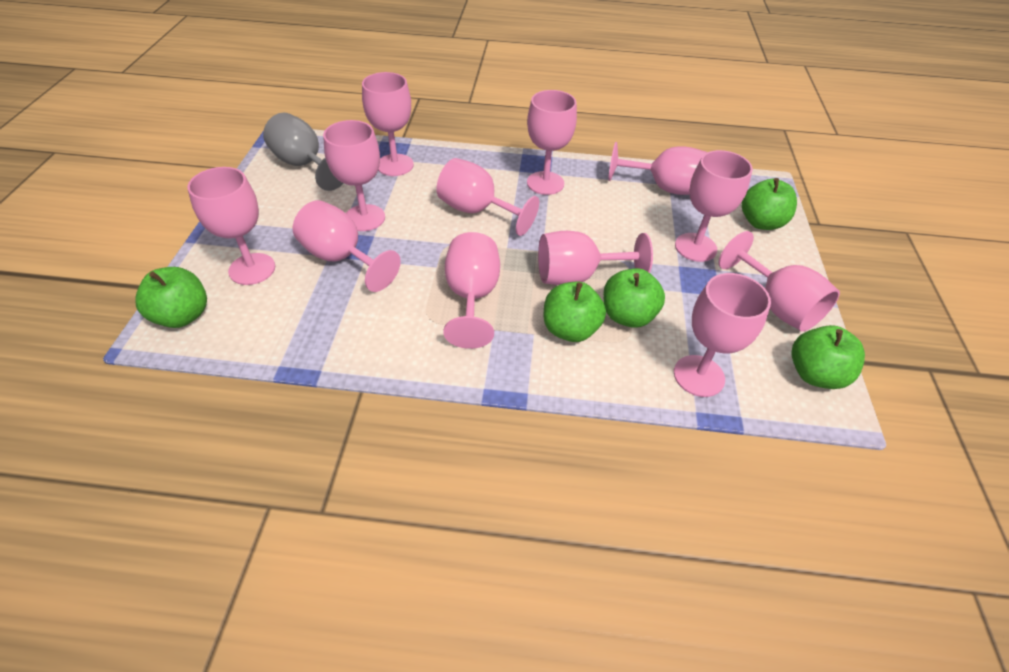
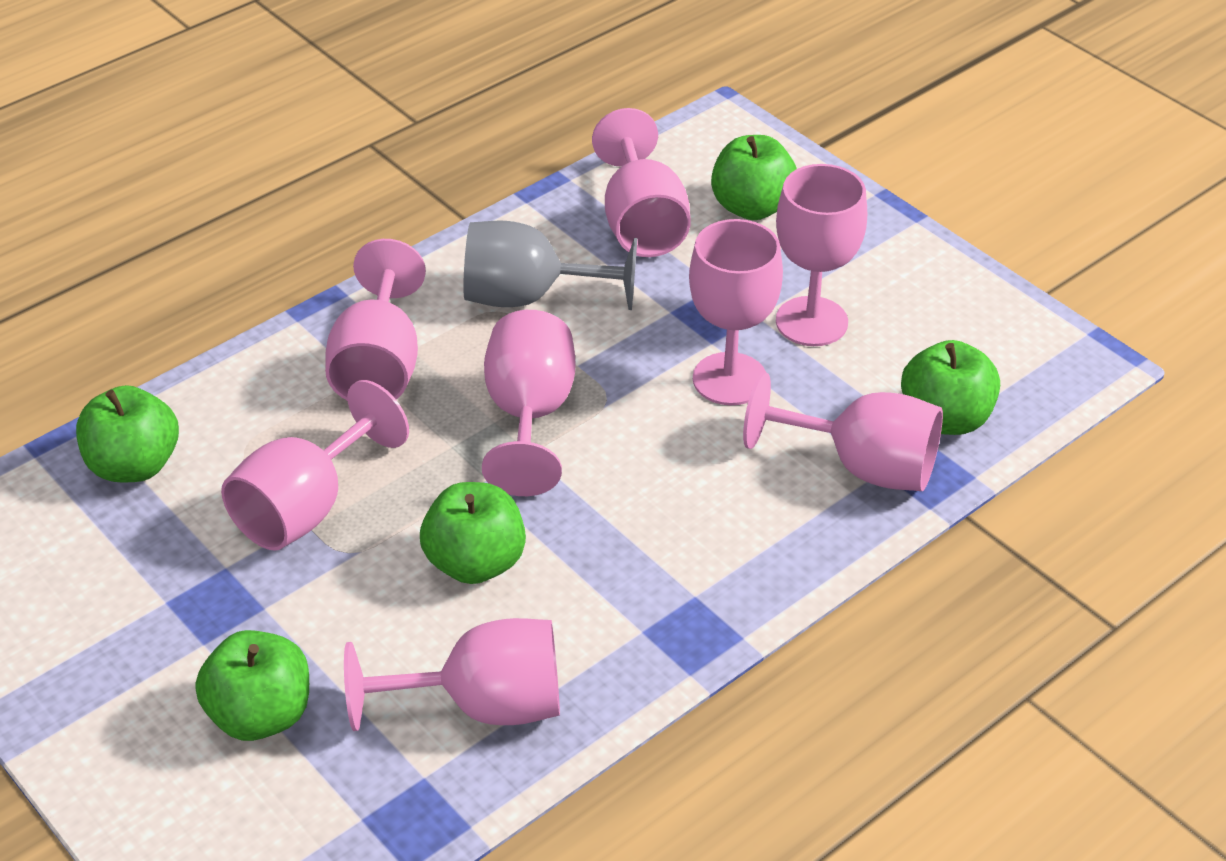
pink goblet: [187,167,275,285] [293,200,401,292] [323,120,385,231] [362,72,414,176] [436,158,539,236] [443,232,500,349] [527,90,577,195] [538,231,653,285] [608,142,707,195] [674,273,771,397] [675,150,753,262] [718,231,840,331] = 12 -> [221,380,409,551] [325,239,426,401] [344,618,560,731] [482,310,575,496] [592,108,691,257] [689,219,783,405] [743,372,943,491] [776,164,867,346] = 8

